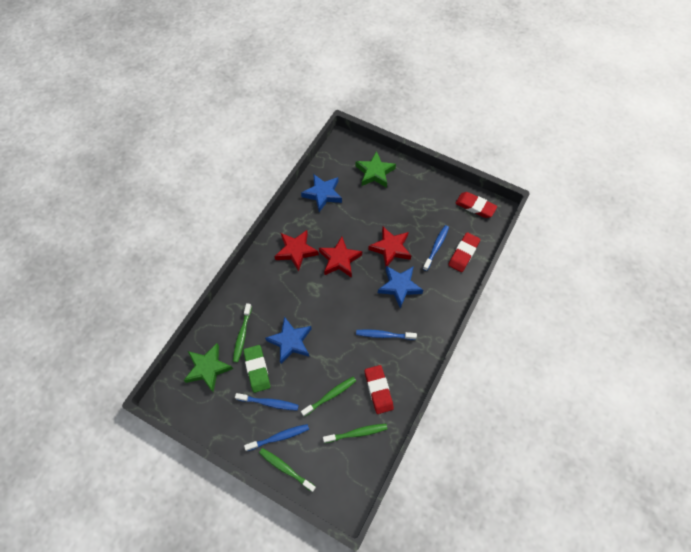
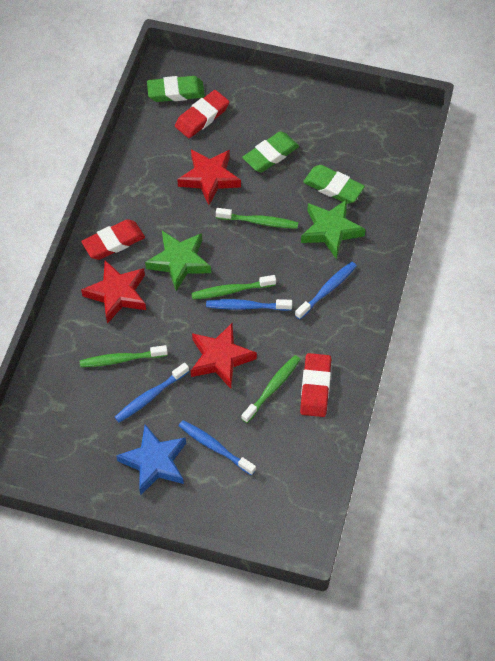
blue star: [265,317,311,364] [301,174,342,212] [378,266,423,309] = 3 -> [116,424,186,495] = 1
green eraser: [243,345,270,393] = 1 -> [147,76,205,102] [242,131,299,172] [303,165,365,204] = 3

